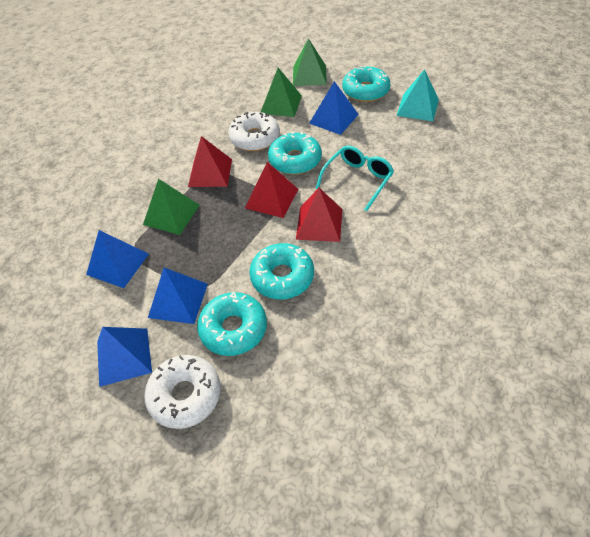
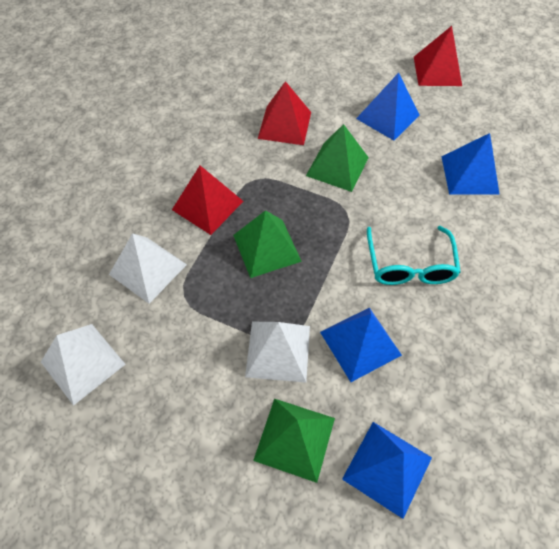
turquoise donut: [197,292,267,356] [249,243,314,299] [268,131,322,175] [342,66,390,102] = 4 -> none = 0
turquoise pyramid: [396,69,439,121] = 1 -> none = 0
white donut: [144,355,221,429] [228,112,280,151] = 2 -> none = 0
white pyramid: none = 0 -> [41,324,126,406] [109,233,187,304] [245,322,310,383] = 3

